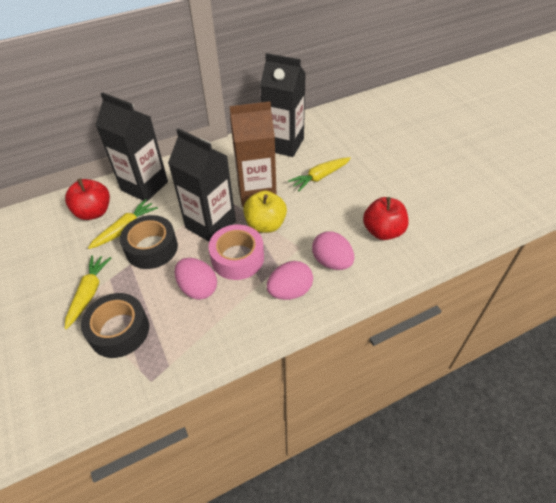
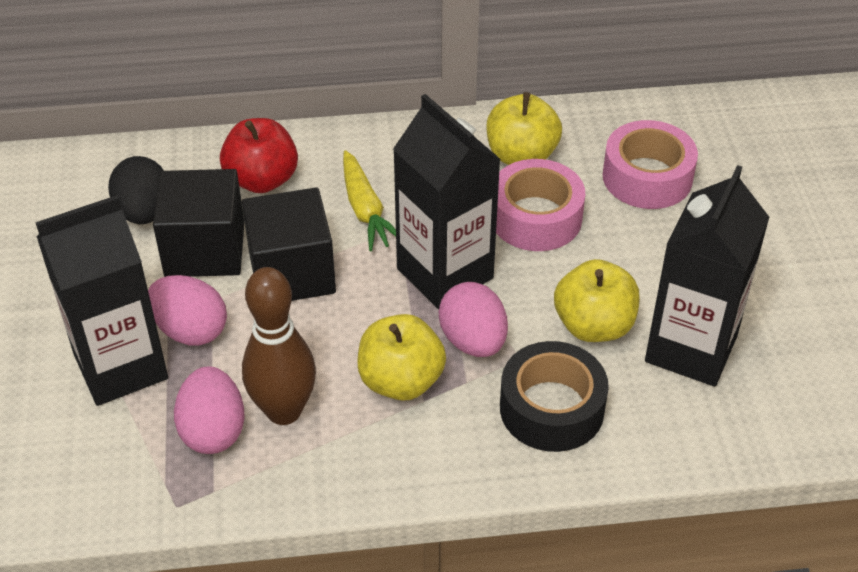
black cube: none = 0 -> [153,169,244,277] [242,187,336,301] = 2
black egg: none = 0 -> [108,156,164,224] = 1
black tape: [81,293,149,358] [120,215,178,269] = 2 -> [500,341,609,452] = 1
brown bowling pin: none = 0 -> [242,267,316,425] = 1
brown carton: [229,101,277,207] = 1 -> none = 0
pink tape: [208,225,264,280] = 1 -> [496,159,585,251] [603,120,698,209] = 2
red apple: [65,178,110,220] [363,197,409,240] = 2 -> [220,118,298,193] = 1
yellow apple: [243,191,287,233] = 1 -> [357,314,446,401] [486,92,562,165] [554,259,640,342] = 3
yellow carrot: [65,255,111,329] [88,199,158,249] [288,157,351,191] = 3 -> [343,150,396,251] = 1

